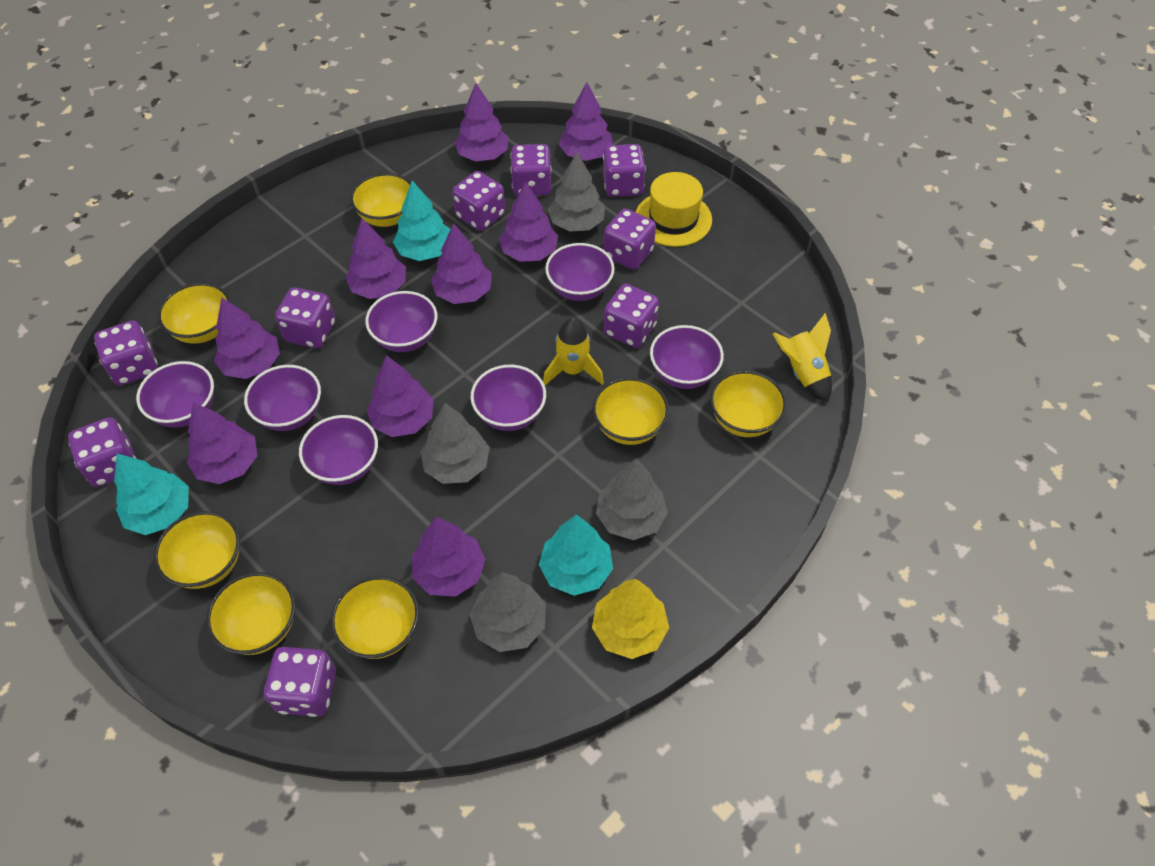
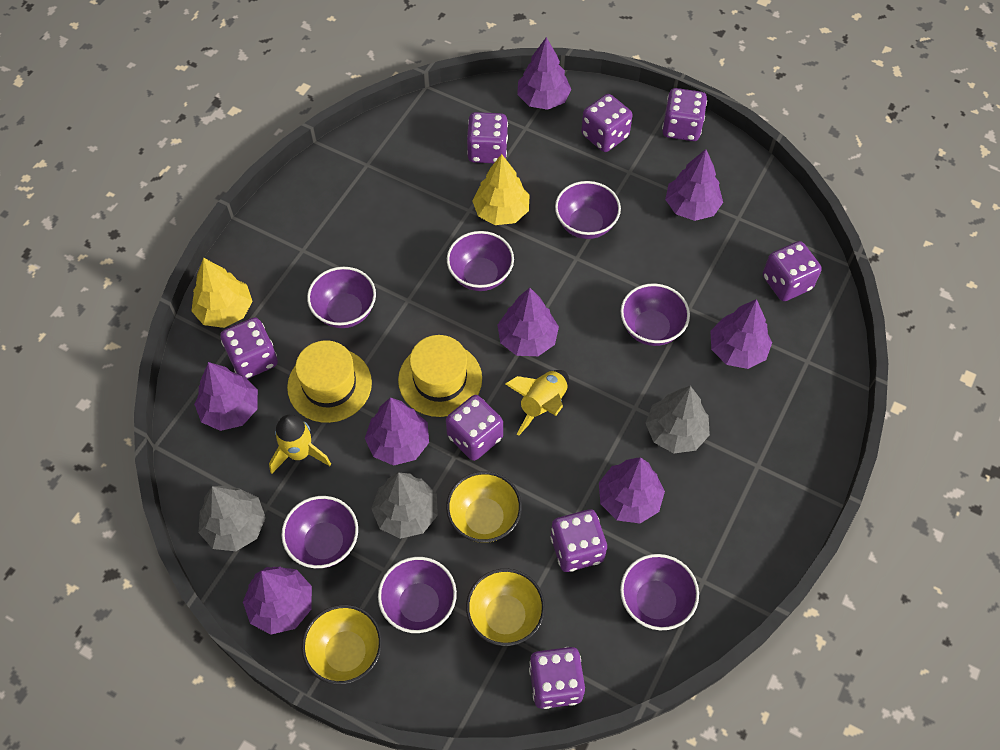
grey tree: [420,403,490,484] [470,572,546,652] [548,152,605,232] [596,459,668,540] = 4 -> [198,485,266,551] [371,472,438,539] [646,386,710,453] = 3
purple dice: [68,417,136,487] [94,321,158,386] [264,647,336,717] [275,287,335,348] [452,171,505,231] [510,144,551,196] [603,144,646,197] [603,209,656,270] [604,284,659,348] = 9 -> [220,317,278,379] [446,395,503,461] [467,112,508,163] [529,647,585,709] [551,509,607,572] [581,94,633,152] [662,88,707,141] [763,241,822,301] = 8
purple tree: [187,402,257,484] [214,298,280,379] [345,218,406,299] [366,355,434,437] [412,517,486,597] [431,223,492,304] [454,83,509,161] [499,182,558,262] [559,82,613,161] = 9 -> [194,362,258,431] [243,566,312,634] [365,398,429,466] [498,288,559,356] [517,37,572,110] [599,457,665,523] [665,149,723,221] [711,299,772,369] = 8
turquoise tree: [114,453,189,535] [393,181,450,261] [539,515,613,596] = 3 -> none = 0
yellow bowl: [154,511,240,589] [158,283,230,344] [206,572,295,655] [331,576,419,659] [350,173,411,227] [592,378,669,445] [710,370,787,437] = 7 -> [302,605,382,685] [446,471,522,543] [466,569,545,646] = 3
yellow hat: [636,172,712,247] = 1 -> [287,340,372,423] [398,335,482,417] = 2
yellow tree: [592,579,669,659] = 1 -> [191,258,252,328] [472,154,529,225] = 2

